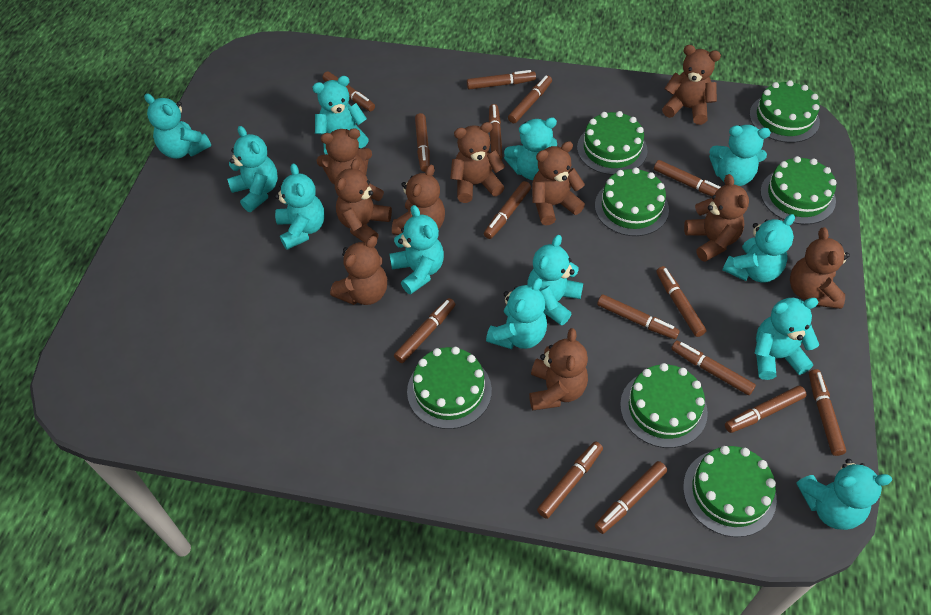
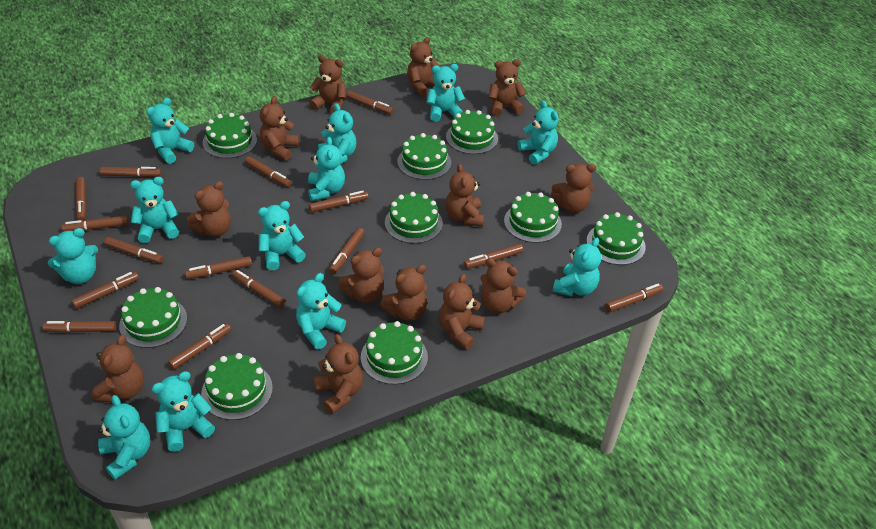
brown teddy bear: [317,128,372,185] [330,236,387,305] [335,159,392,243] [392,165,445,235] [450,122,505,203] [529,328,588,411] [532,141,585,226] [662,45,721,125] [684,174,749,262] [790,227,850,309] = 10 -> [92,335,144,402] [187,181,231,237] [260,96,299,161] [309,55,346,114] [314,334,363,414] [339,248,385,303] [380,265,427,321] [407,37,441,97] [439,274,485,350] [446,164,484,226] [480,258,526,313] [488,59,526,116] [551,164,596,213] = 13
green cake: [407,347,492,429] [577,111,648,175] [595,167,669,236] [620,363,708,448] [683,446,777,537] [750,80,820,143] [760,156,837,225] = 7 -> [119,287,187,348] [201,353,273,420] [203,113,257,158] [361,321,428,385] [385,192,443,244] [397,133,451,180] [446,110,498,154] [504,192,562,243] [586,212,646,265] = 9

